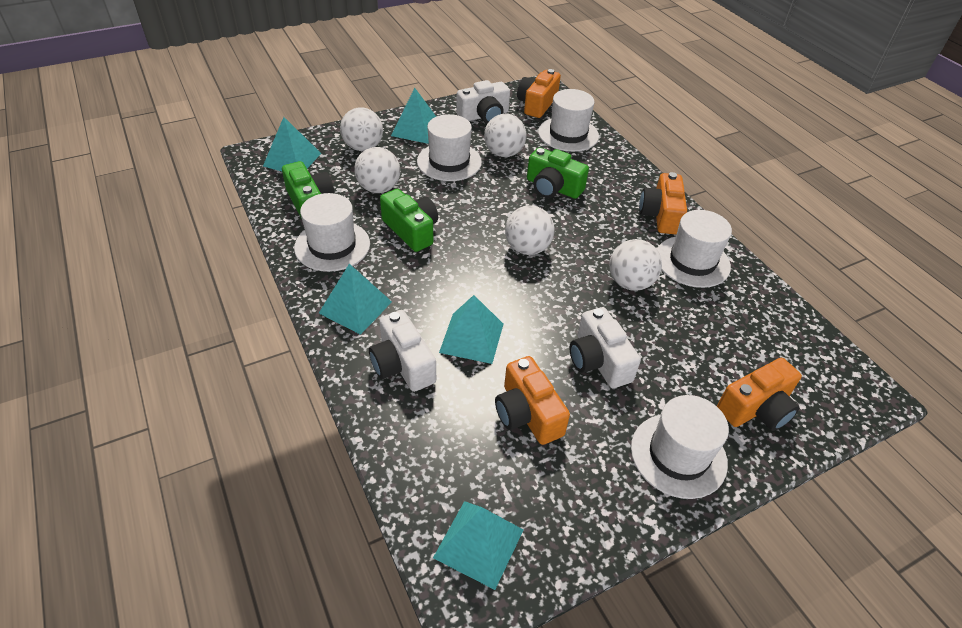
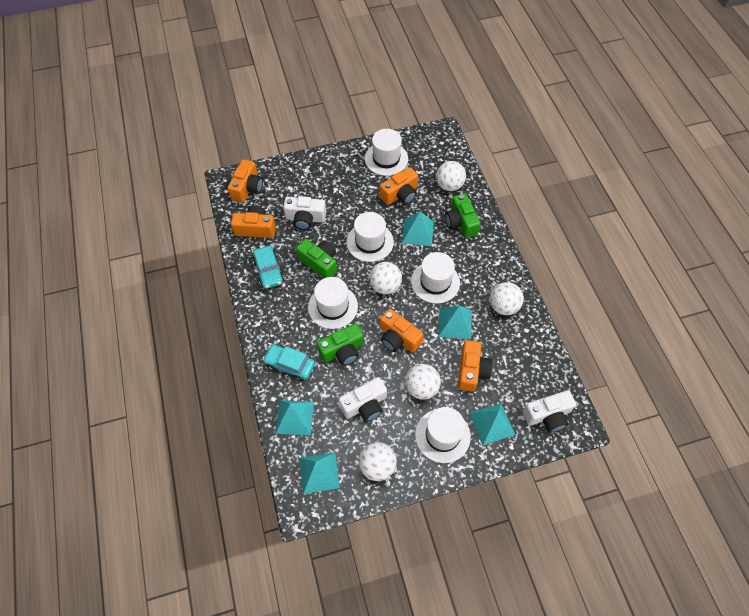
orange camera: [495,356,570,445] [517,69,561,118] [639,172,687,235] [717,358,802,431] = 4 -> [228,159,263,203] [231,205,276,238] [380,167,418,205] [380,309,424,353] [458,340,493,392] = 5
turquoise car: none = 0 -> [252,246,284,289] [262,344,315,382] = 2

